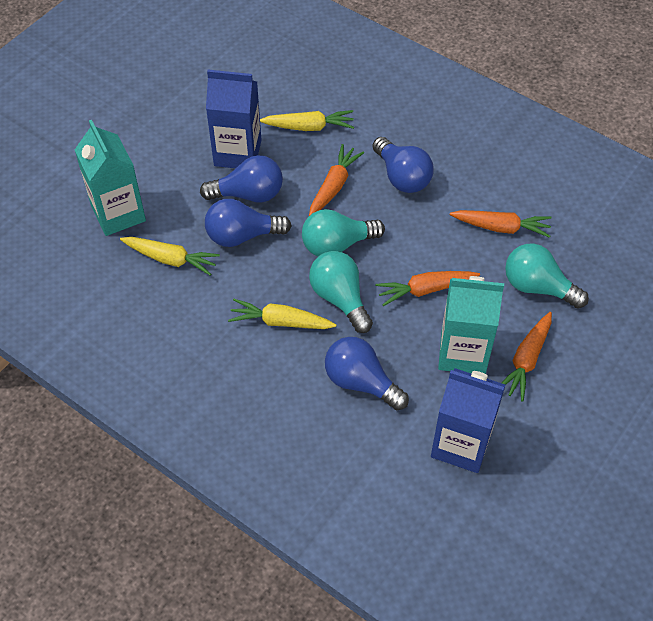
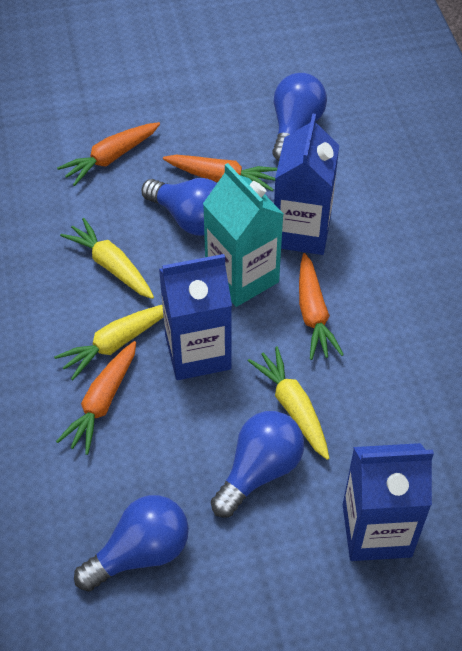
blue carton: [206,70,261,168] [431,368,505,473] = 2 -> [159,254,232,380] [274,113,339,255] [343,443,434,561] = 3
turquoise carton: [75,120,146,236] [438,276,504,374] = 2 -> [203,163,284,307] = 1
turquoise light bulb: [302,209,385,256] [309,251,373,333] [505,243,589,309] = 3 -> none = 0

